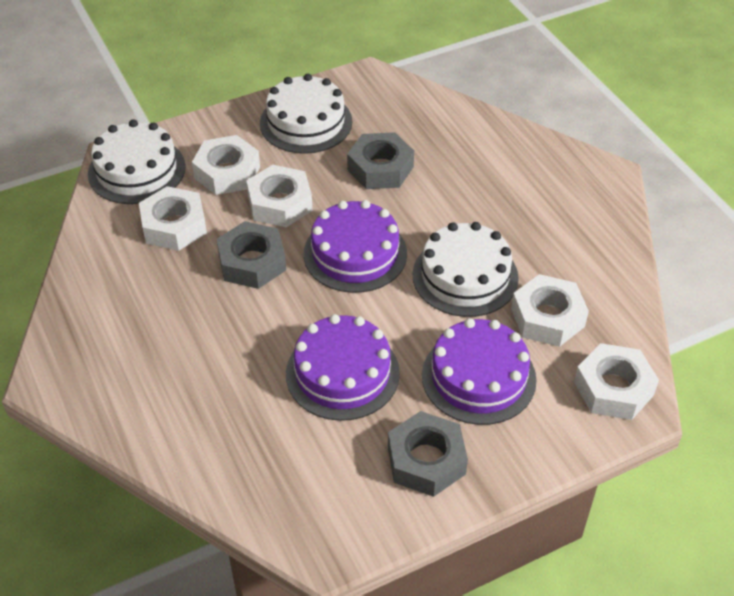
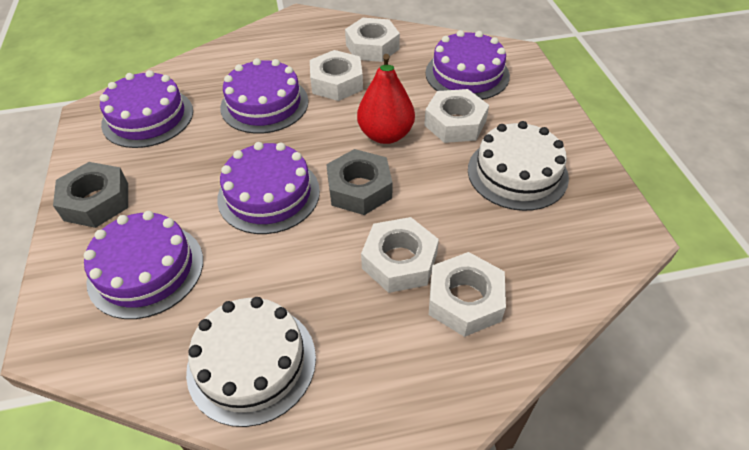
grey nut: [217,221,286,289] [347,132,414,189] [388,411,468,497] = 3 -> [53,162,128,228] [326,149,393,215] = 2
purple cake: [286,314,400,421] [304,200,407,293] [422,318,536,425] = 3 -> [84,211,203,319] [100,70,193,148] [217,142,320,234] [220,58,308,134] [426,30,510,100] = 5
red pear: none = 0 -> [357,54,415,144] = 1
white cake: [88,119,185,204] [260,74,352,154] [413,222,519,317] = 3 -> [186,297,316,427] [468,121,569,211] = 2

